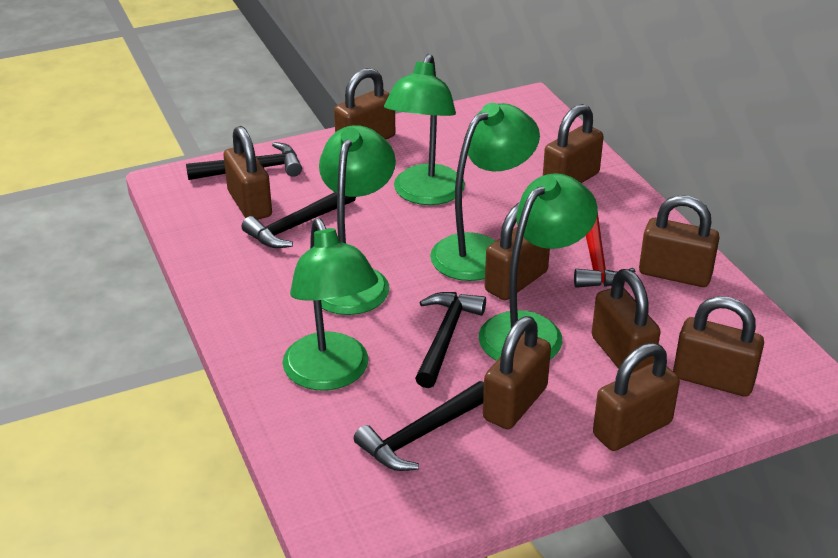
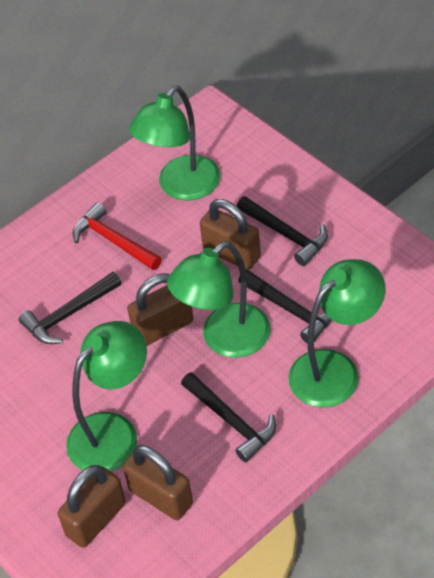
brown padlock: [224,126,272,220] [334,68,395,140] [483,316,551,429] [485,202,550,300] [543,104,604,183] [592,269,660,373] [593,343,680,451] [639,195,720,287] [673,296,764,397] = 9 -> [58,465,126,548] [123,445,193,520] [127,274,194,346] [200,199,261,270] = 4
green lamp: [282,218,378,390] [319,125,396,315] [384,54,465,205] [430,103,540,281] [479,173,598,361] = 5 -> [66,321,147,472] [129,86,220,201] [167,241,271,358] [288,259,386,408] = 4

